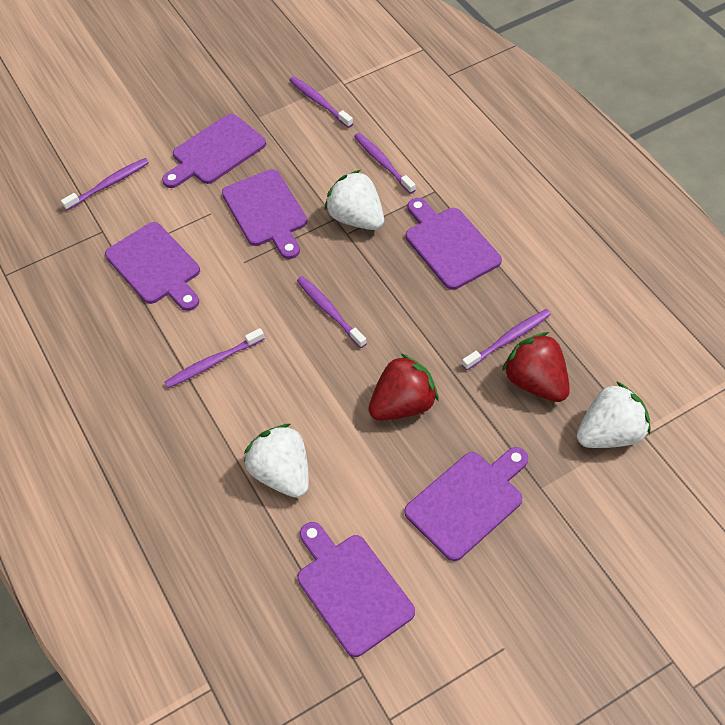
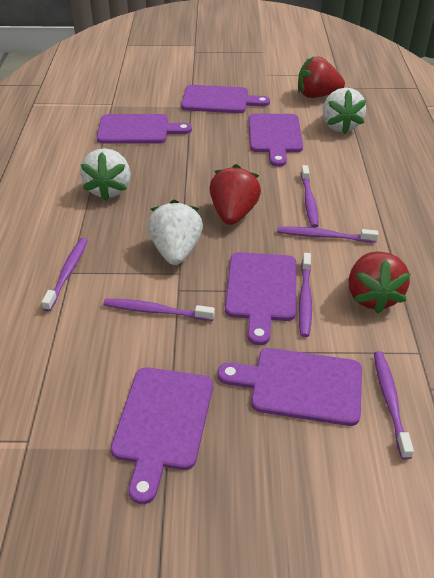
red strawberry: [368,353,439,421] [502,332,570,402] = 2 -> [210,164,261,225] [298,56,345,98] [348,251,411,314] = 3

